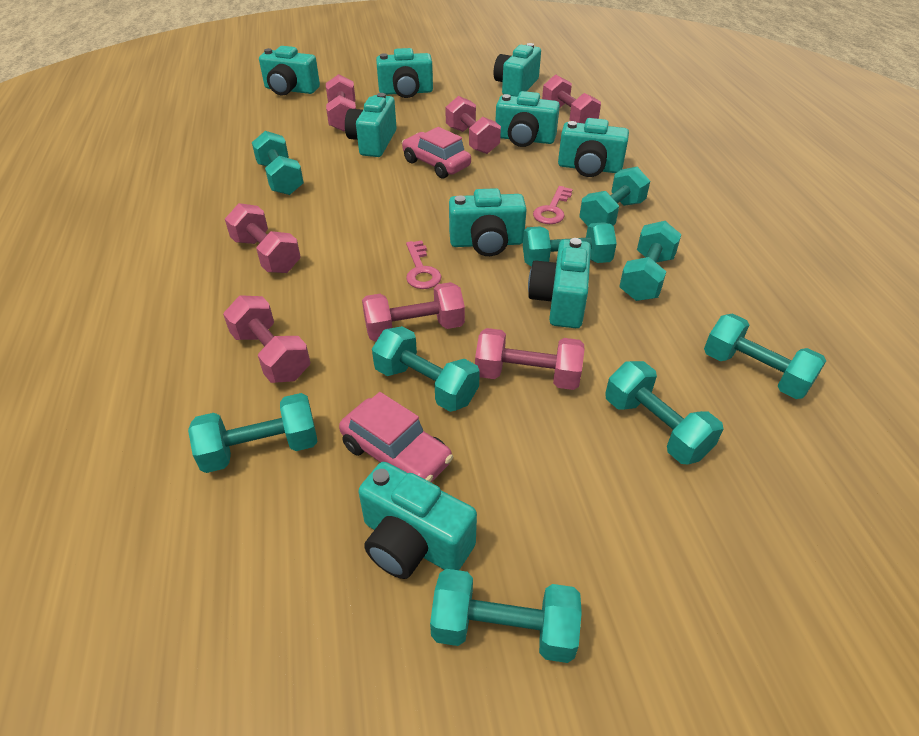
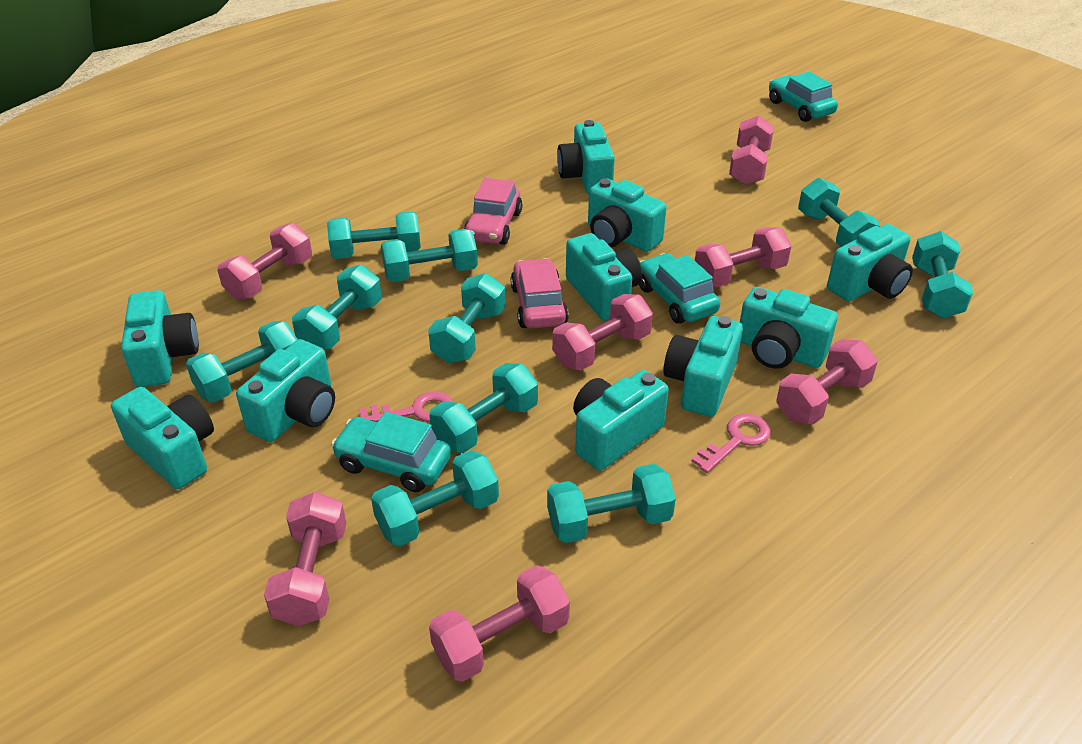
turquoise camera: [259,46,320,95] [345,93,397,157] [358,462,477,579] [376,48,433,98] [449,188,527,256] [494,43,541,97] [495,91,560,147] [528,238,591,328] [558,118,629,177] = 9 -> [111,387,214,489] [121,290,199,387] [236,339,335,442] [557,120,615,194] [566,233,642,321] [573,370,669,470] [588,178,667,252] [663,316,743,417] [740,287,838,369] [827,224,913,302] = 10
turquoise car: none = 0 -> [331,412,451,492] [639,253,720,324] [769,71,838,122] = 3
turquoise dumbbell: [188,393,318,473] [252,131,304,195] [372,326,480,412] [430,569,582,663] [523,222,617,267] [579,167,650,226] [605,361,723,464] [619,221,681,301] [704,314,826,399] = 9 -> [186,321,298,402] [292,265,382,350] [327,212,421,259] [371,450,499,546] [381,229,478,282] [428,273,506,363] [429,363,538,453] [547,464,676,543] [798,178,880,247] [912,231,973,319] = 10

